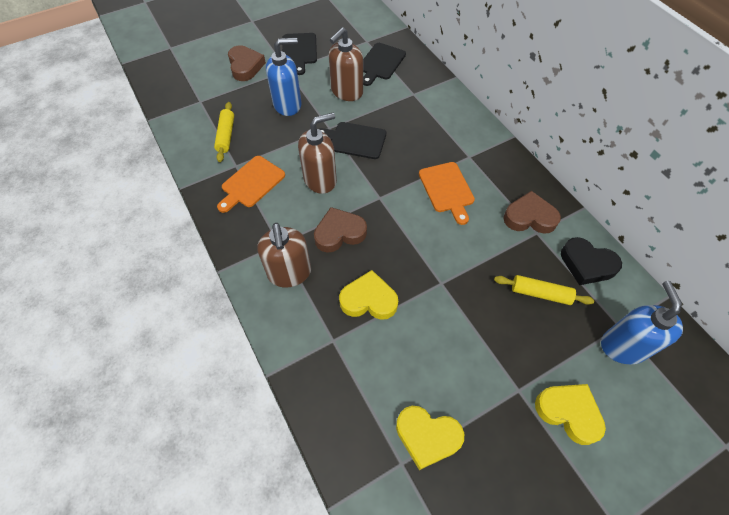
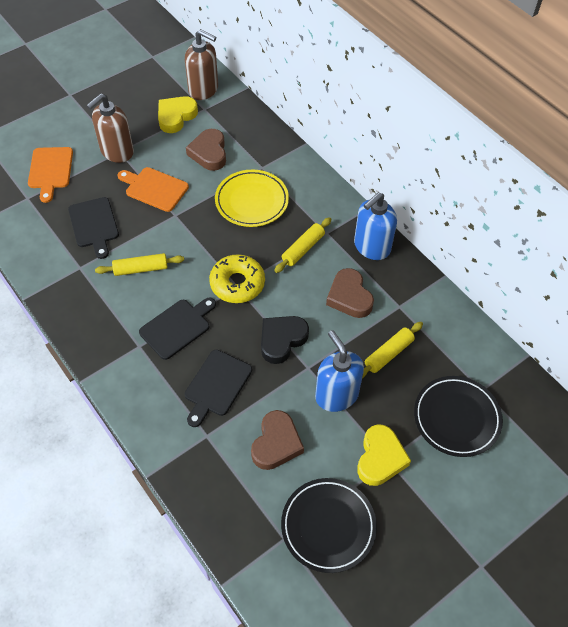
black plate: none = 0 -> [281,478,377,573] [414,376,503,457] = 2
brown soap dispenser: [258,223,311,288] [298,113,337,194] [329,27,363,101] = 3 -> [86,93,134,163] [185,29,218,100] = 2
yellow donut: none = 0 -> [209,254,265,303] = 1
yellow heart: [339,270,398,320] [396,406,464,470] [535,384,606,445] = 3 -> [158,96,198,133] [357,424,411,486] = 2
yellow plate: none = 0 -> [215,170,289,227] = 1
yellow rolling pin: [214,102,234,162] [494,275,594,305] = 2 -> [95,253,184,276] [274,217,331,273] [362,322,423,378] = 3

